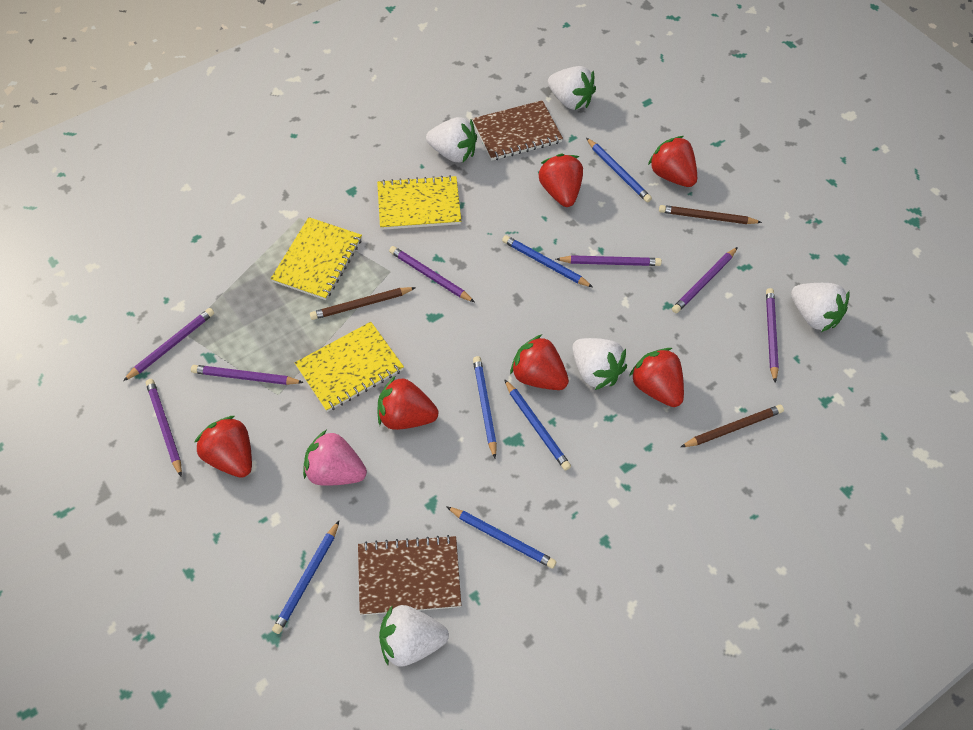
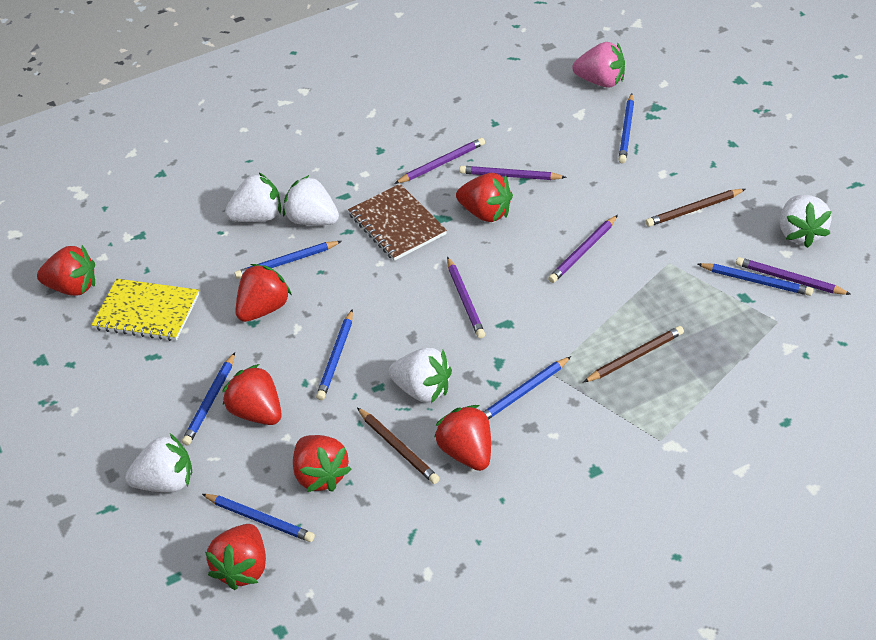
blue pencil: [272,521,339,634] [446,506,556,569] [473,356,497,458] [502,235,593,287] [504,379,571,470] [586,138,652,202] = 6 -> [182,352,235,446] [202,494,315,542] [234,241,342,279] [316,309,353,400] [483,356,571,420] [618,93,634,163] [698,263,813,296] = 7
brown notebook: [358,535,461,615] [472,100,563,161] = 2 -> [348,184,447,261] = 1
purple pencil: [123,308,214,381] [146,379,182,477] [191,365,304,385] [389,246,475,302] [556,255,662,266] [672,247,738,313] [766,288,779,383] = 7 -> [394,138,485,184] [447,257,485,338] [459,166,567,180] [548,215,618,283] [736,257,851,295] = 5
red strawberry: [194,416,252,478] [377,375,439,430] [510,335,569,390] [539,153,583,207] [629,348,684,407] [648,136,697,187] = 6 -> [37,245,95,296] [205,524,266,590] [222,364,282,425] [236,264,292,322] [293,435,352,492] [435,405,491,471] [456,173,513,222] = 7
yellow notebook: [271,217,362,300] [295,322,404,412] [377,175,461,230] = 3 -> [92,279,199,341] = 1

